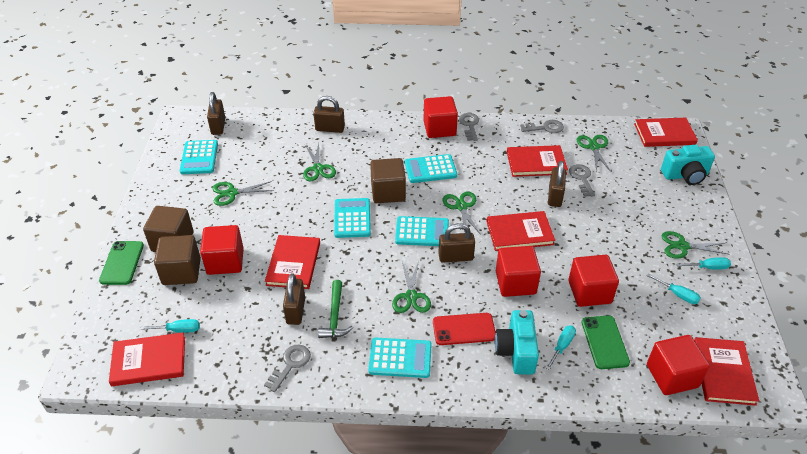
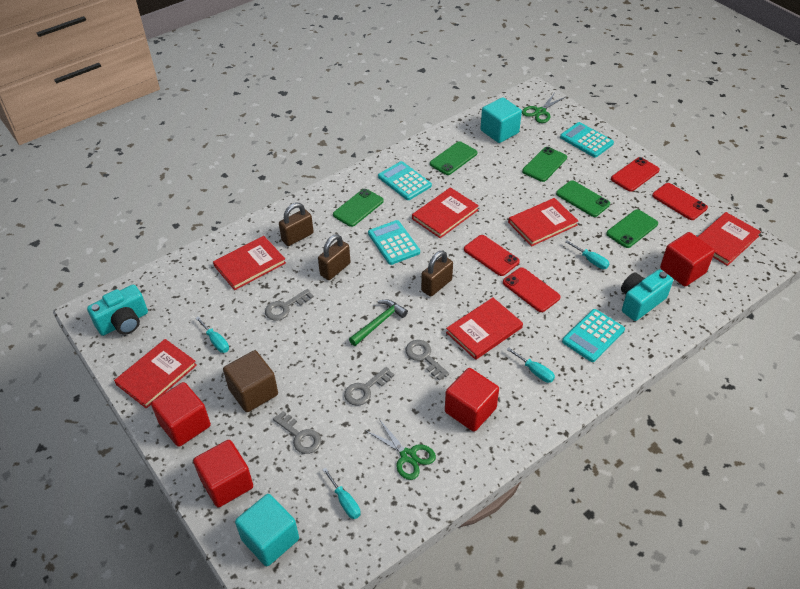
brown cube: [143,206,194,252] [154,235,201,285] [370,158,406,203] = 3 -> [223,350,278,412] = 1
brown padlock: [207,92,225,135] [283,273,305,325] [313,96,345,133] [438,223,475,262] [548,161,566,207] = 5 -> [279,203,314,246] [318,234,351,280] [421,251,453,297] = 3
green phone: [99,241,144,285] [581,315,630,369] = 2 -> [333,189,384,227] [430,141,477,175] [522,147,567,182] [556,180,610,217] [606,209,658,248] = 5
green scissors: [212,181,274,206] [303,143,336,181] [392,261,431,313] [442,191,481,235] [577,135,611,172] [662,231,730,259] = 6 -> [365,419,436,480] [522,93,565,123] = 2
red cube: [200,225,244,275] [423,96,458,138] [496,246,541,297] [568,255,619,307] [647,335,710,395] = 5 -> [151,382,211,447] [193,440,253,508] [445,368,499,432] [660,232,715,286] = 4
red phone: [433,313,495,345] = 1 -> [464,235,520,276] [503,267,561,312] [611,157,660,192] [652,183,708,220] = 4
turquoise calculator: [180,140,218,174] [334,198,371,238] [368,338,432,378] [395,216,449,246] [405,154,457,183] = 5 -> [368,220,420,265] [378,161,432,200] [560,122,614,158] [562,309,625,362] = 4
turquoise cube: none = 0 -> [235,494,299,566] [480,97,522,143] = 2

